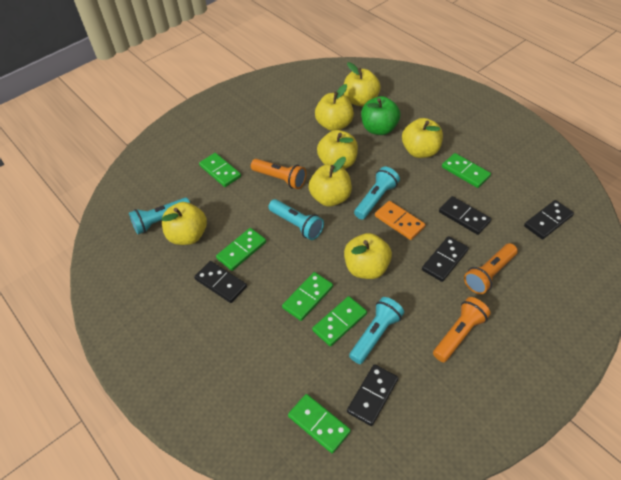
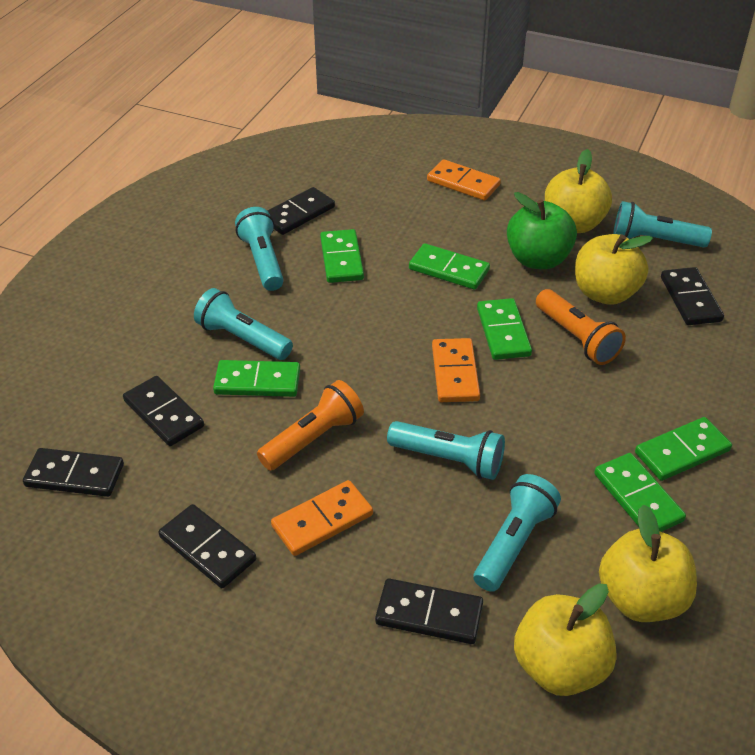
black domino: [194,261,247,303] [347,364,398,426] [422,236,469,282] [439,196,491,235] [524,200,574,240] = 5 -> [23,448,124,497] [123,376,204,446] [158,504,256,588] [267,187,335,235] [375,578,483,644] [661,267,724,325] = 6
orange domino: [375,201,425,240] = 1 -> [271,480,373,556] [427,159,501,201] [432,338,480,402] = 3
orange flashlight: [251,159,306,189] [433,297,491,362] [464,243,518,294] = 3 -> [257,380,364,471] [536,289,626,365] = 2
turquoise flashlight: [129,197,190,234] [268,199,324,240] [349,297,404,364] [354,167,400,220] = 4 -> [194,288,293,360] [235,207,284,291] [387,421,505,480] [473,474,561,592] [613,201,712,248] = 5
yellow apple: [162,202,207,245] [309,157,352,207] [315,84,354,131] [317,130,358,169] [344,62,381,106] [344,233,392,279] [402,118,443,158] = 7 -> [514,583,617,696] [545,149,612,233] [575,234,653,305] [599,505,697,622] = 4

